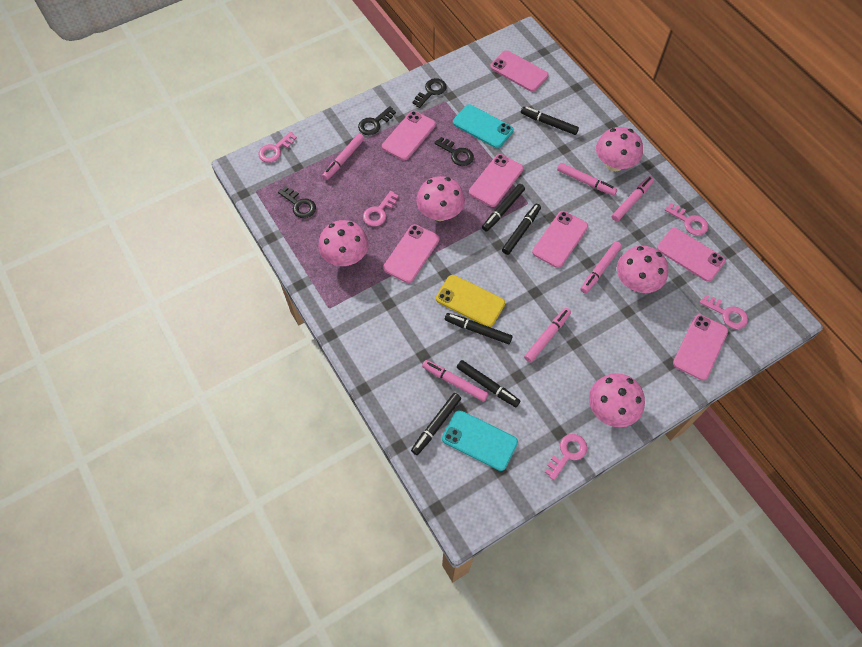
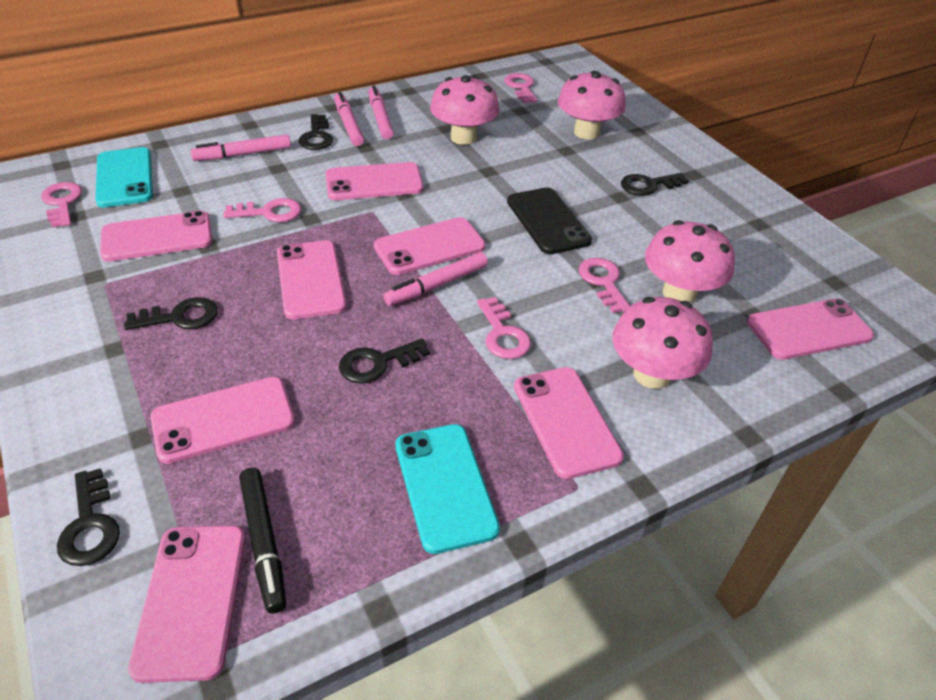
black key: [278,186,316,218] [358,106,396,135] [413,78,447,108] [434,137,474,166] = 4 -> [57,468,120,566] [124,297,218,330] [299,114,333,150] [339,338,430,384] [621,173,689,196] = 5
black marker: [411,393,461,455] [445,313,512,344] [457,360,520,407] [482,184,525,232] [502,204,541,255] [521,107,579,135] = 6 -> [239,468,286,614] = 1
black phone: none = 0 -> [507,187,592,255] = 1
pink marker: [322,133,365,180] [422,360,488,402] [524,308,571,363] [557,163,617,196] [581,242,622,293] [612,176,654,222] = 6 -> [190,134,291,161] [334,92,364,146] [368,85,394,139] [384,252,488,306] = 4
pink mushroom: [318,220,368,266] [416,176,465,221] [589,373,645,427] [596,127,643,171] [617,246,668,293] = 5 -> [430,75,499,145] [558,71,626,140] [612,297,713,389] [645,220,735,303] = 4
pink phone: [382,111,436,161] [383,224,440,283] [469,154,524,207] [490,50,549,92] [532,211,588,268] [657,228,725,282] [673,314,728,380] = 7 -> [100,211,212,262] [128,525,246,683] [151,377,295,464] [277,240,346,319] [325,162,423,200] [374,217,486,275] [514,367,624,479] [747,298,874,360] = 8
yellow phone: [436,275,505,327] = 1 -> none = 0

